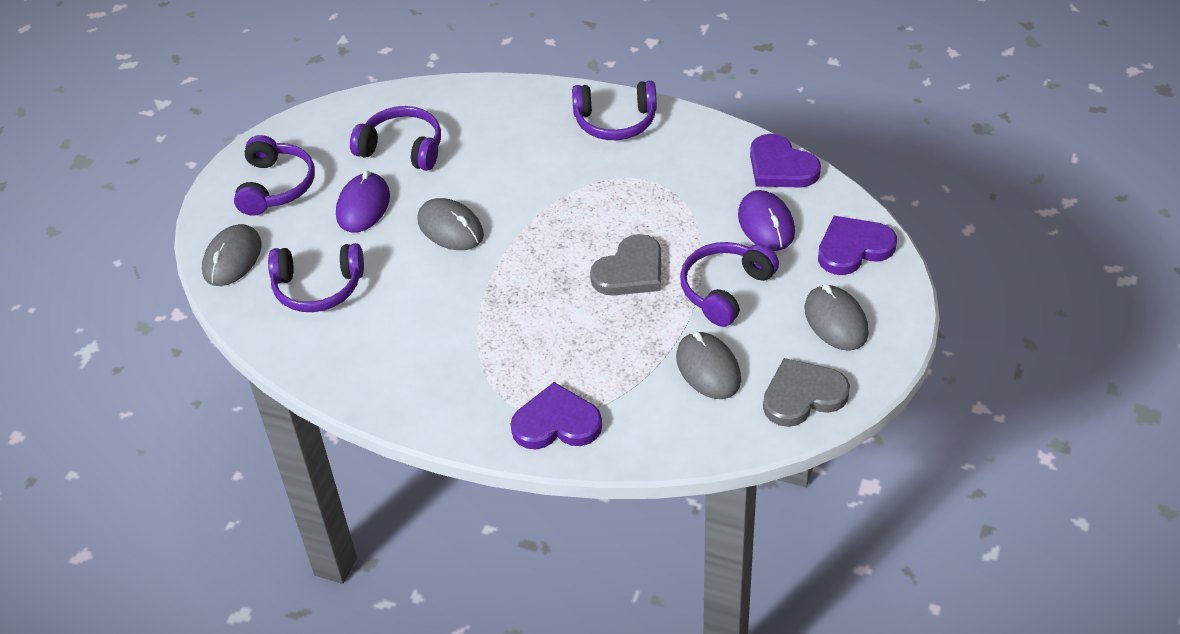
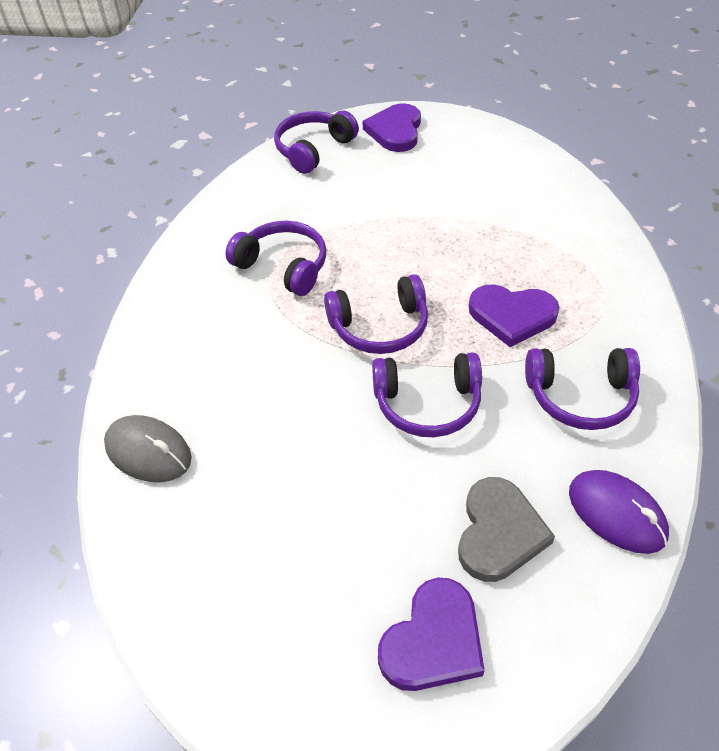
grey heart: [590,234,661,296] [763,358,850,427] = 2 -> [458,477,555,582] = 1
grey mouse: [202,224,261,286] [417,198,484,250] [676,332,741,399] [804,284,869,351] = 4 -> [104,415,192,482] = 1
purple mouse: [336,171,390,233] [738,190,795,251] = 2 -> [569,470,669,554] = 1

